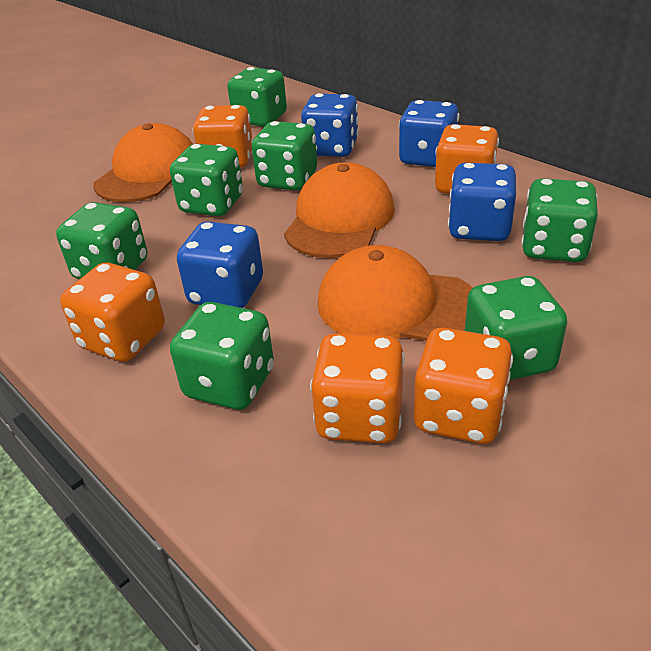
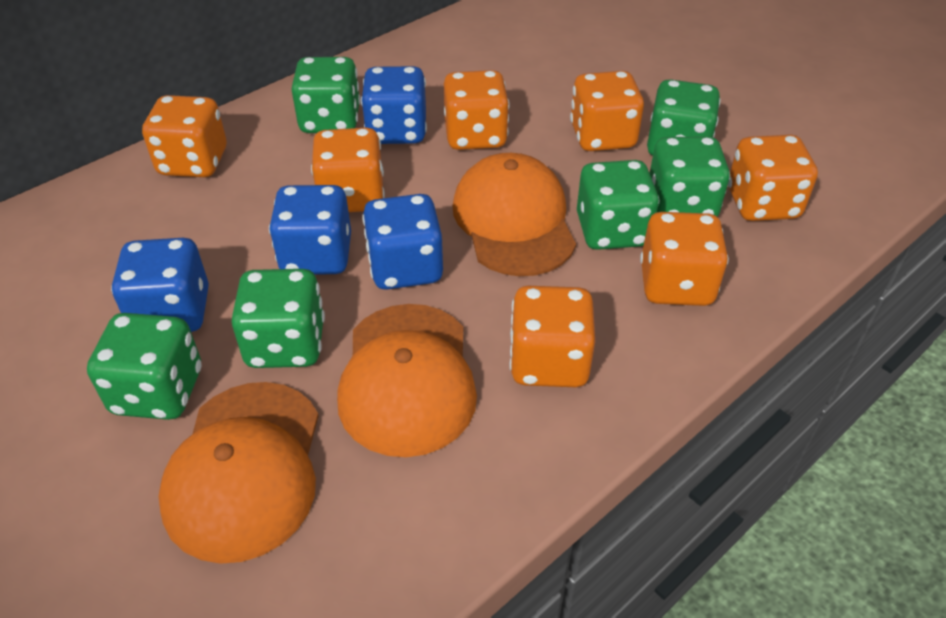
green dice: [56,202,147,279] [170,144,243,216] [170,302,274,410] [227,67,287,127] [252,121,317,190] [464,276,567,380] [521,178,598,262] = 7 -> [87,313,202,420] [231,269,325,368] [291,57,360,133] [577,160,659,250] [647,79,721,156] [650,136,730,216] = 6
orange dice: [60,263,165,362] [193,105,253,168] [310,333,405,443] [414,328,513,444] [435,124,499,194] = 5 -> [142,95,226,177] [311,127,385,212] [444,70,509,150] [509,286,595,387] [570,71,644,151] [640,212,729,306] [728,135,818,221] = 7

